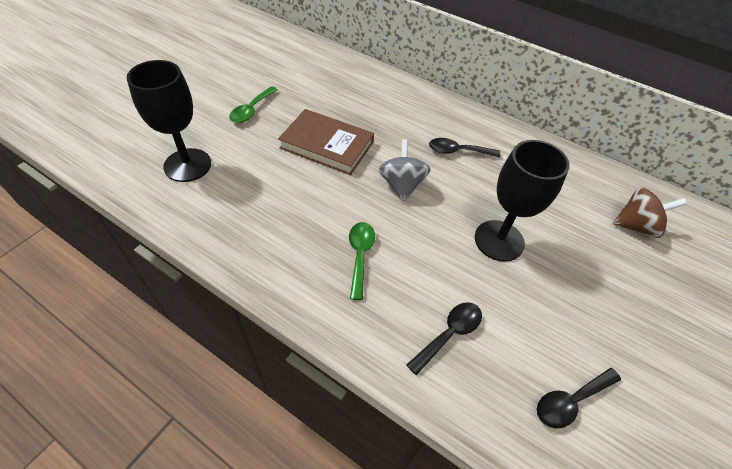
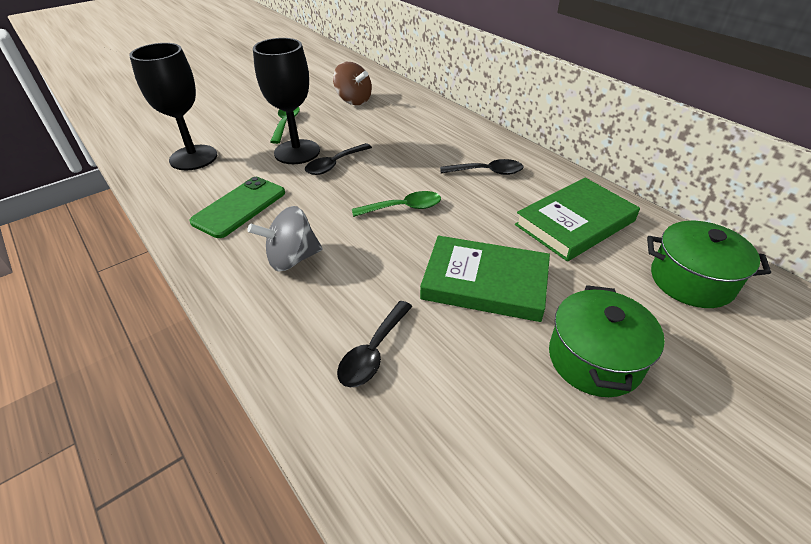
brown book: [278,109,374,175] = 1 -> none = 0
green book: none = 0 -> [420,236,550,322] [515,178,640,261] = 2
green phone: none = 0 -> [190,177,285,238] = 1
green pot: none = 0 -> [549,285,665,397] [647,221,771,308] = 2

